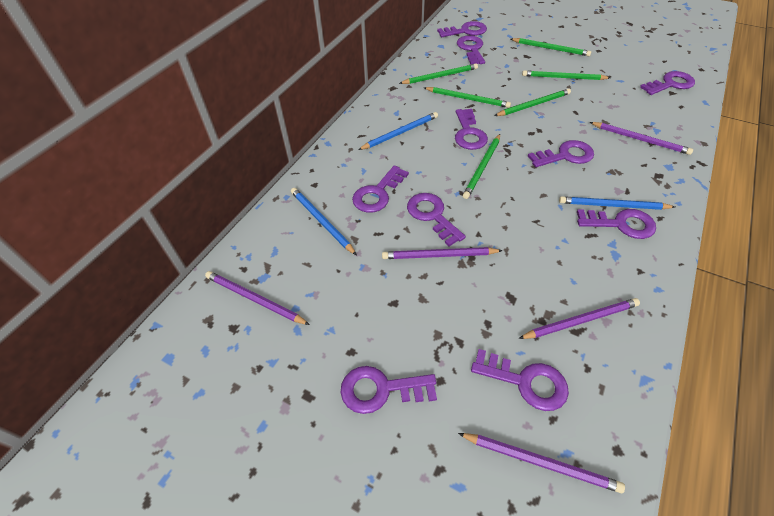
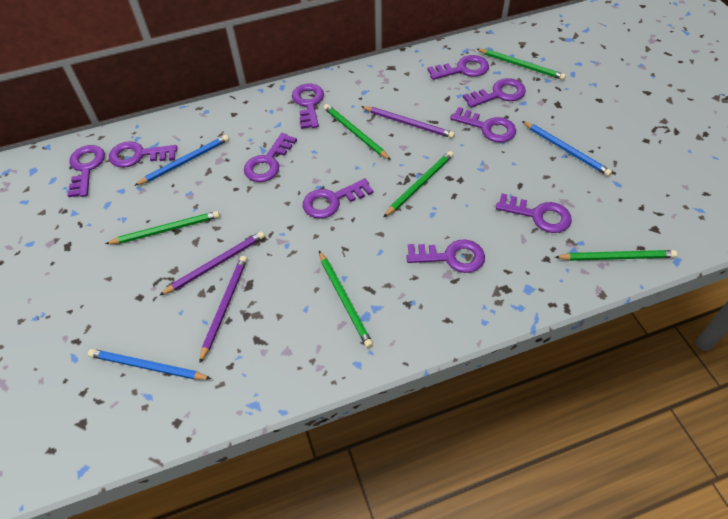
purple pencil: [205,271,310,325] [382,247,503,259] [458,433,625,493] [518,298,640,339] [590,122,693,155] = 5 -> [159,231,265,296] [199,256,247,363] [361,106,455,138] = 3

